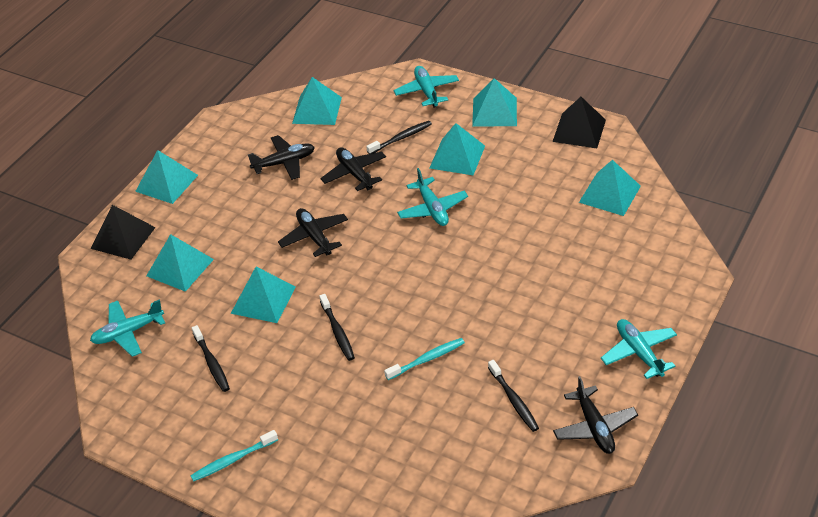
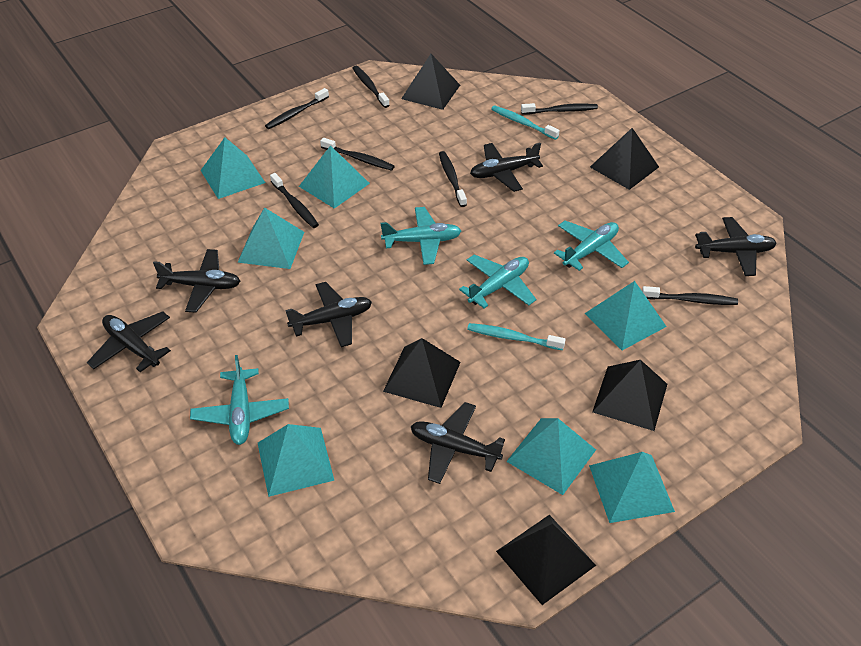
black plane: [248,135,315,180] [278,208,348,257] [321,147,386,191] [553,376,638,454] = 4 -> [87,311,171,372] [153,249,241,313] [285,282,372,347] [411,402,505,484] [470,143,543,192] [695,217,777,276] = 6
black pyramid: [91,205,156,260] [552,97,606,148] = 2 -> [383,338,461,408] [401,54,460,110] [496,515,596,605] [590,128,659,190] [592,360,667,431] = 5
black toothbrush: [192,325,230,392] [319,294,355,361] [366,121,432,154] [488,360,539,432] = 4 -> [265,88,329,129] [270,173,319,228] [320,138,395,171] [353,66,390,108] [439,151,467,207] [521,103,598,115] [642,286,738,305] = 7

